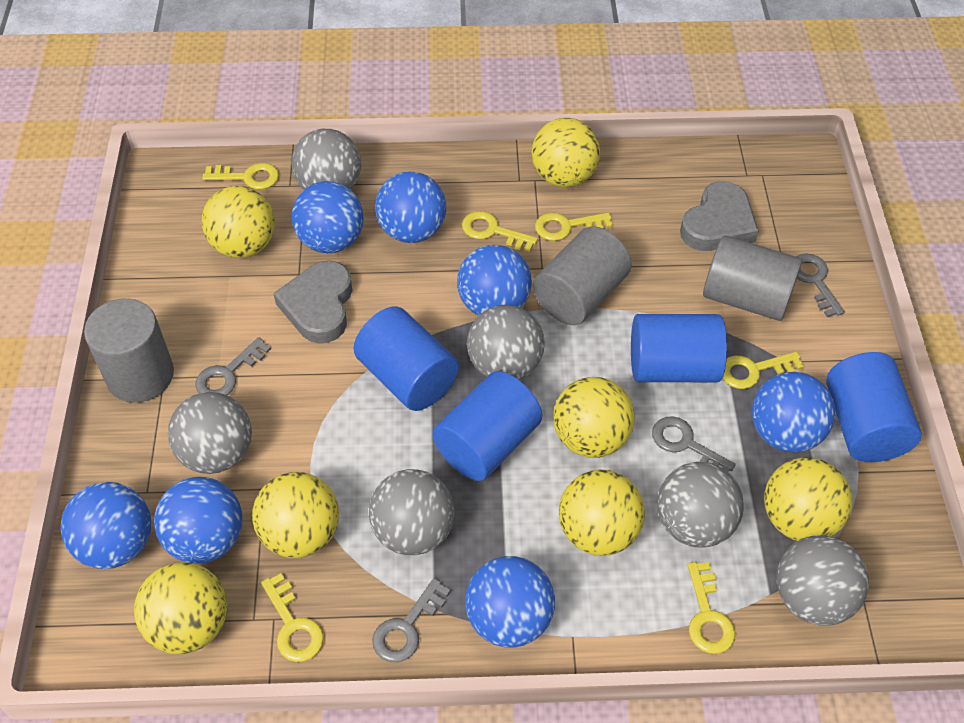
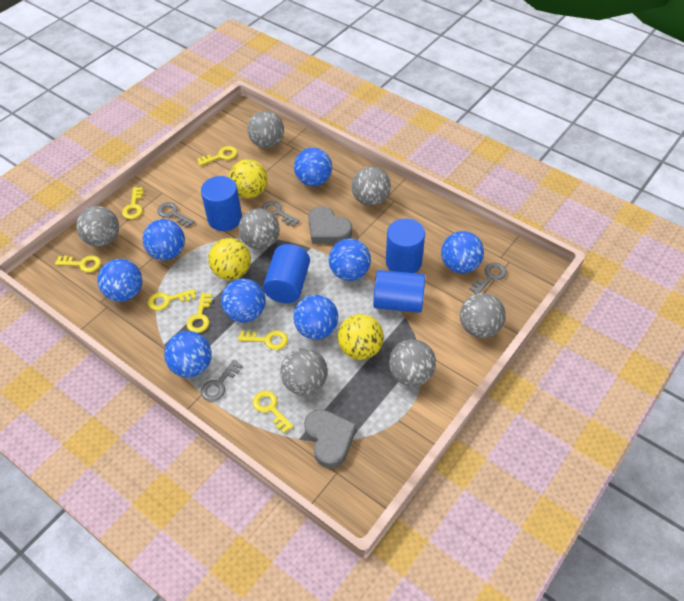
blue ball: [61,482,151,569] [154,477,242,564] [292,181,364,253] [375,171,446,243] [457,245,532,316] [465,556,555,647] [752,372,835,452] = 7 -> [98,259,142,302] [142,219,185,260] [164,331,212,377] [221,278,266,323] [293,295,338,340] [294,148,332,186] [329,238,371,281] [441,231,484,273] = 8
grey ball: [168,392,252,474] [292,129,361,189] [369,469,455,555] [467,304,545,380] [657,462,744,548] [776,535,869,625] = 6 -> [76,206,119,247] [238,208,280,249] [247,111,284,148] [280,348,328,395] [352,166,391,206] [389,339,436,386] [460,293,506,338] = 7
grey cylinder: [84,298,174,403] [533,226,632,325] [703,236,802,321] = 3 -> none = 0
yellow ball: [134,562,227,654] [202,186,275,258] [252,472,339,558] [532,118,600,187] [553,377,635,458] [559,470,645,556] [764,457,852,541] = 7 -> [208,238,251,280] [229,159,268,198] [338,314,384,360] = 3
yellow key: [202,163,279,189] [261,573,324,662] [462,211,538,252] [535,212,613,241] [688,562,735,654] [722,352,804,389] = 6 -> [55,255,101,273] [122,187,143,219] [148,289,196,311] [186,293,212,333] [197,146,237,166] [238,330,288,350] [253,391,294,433] = 7

